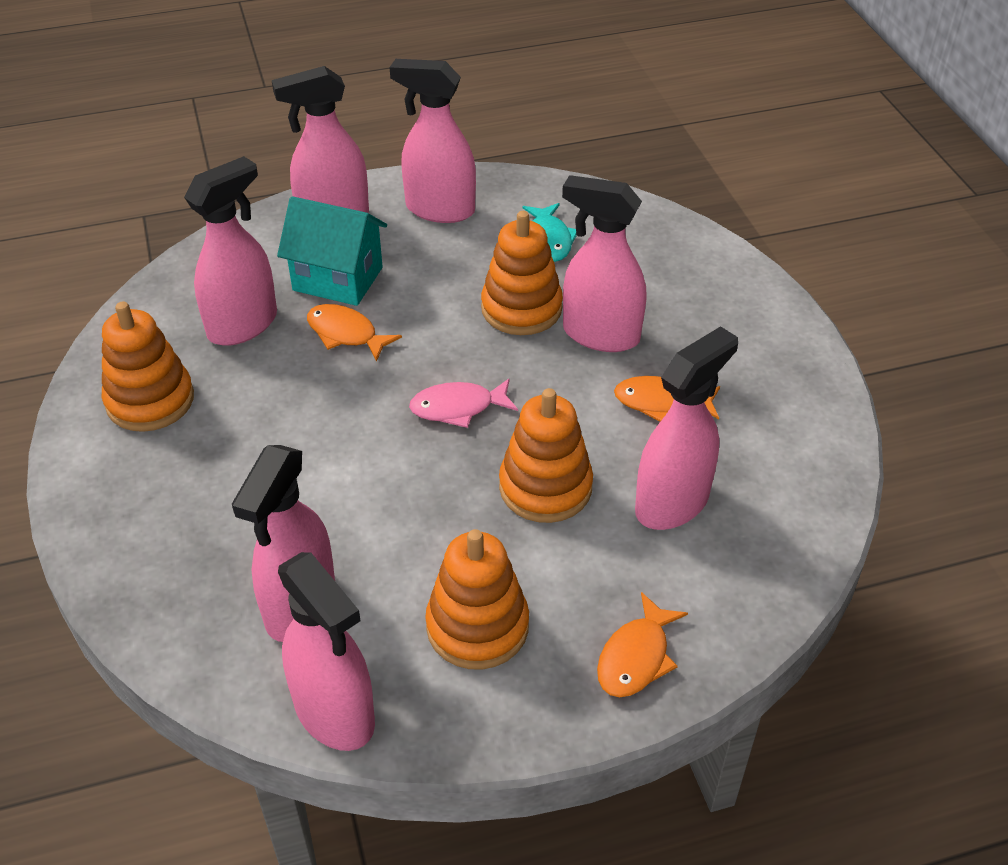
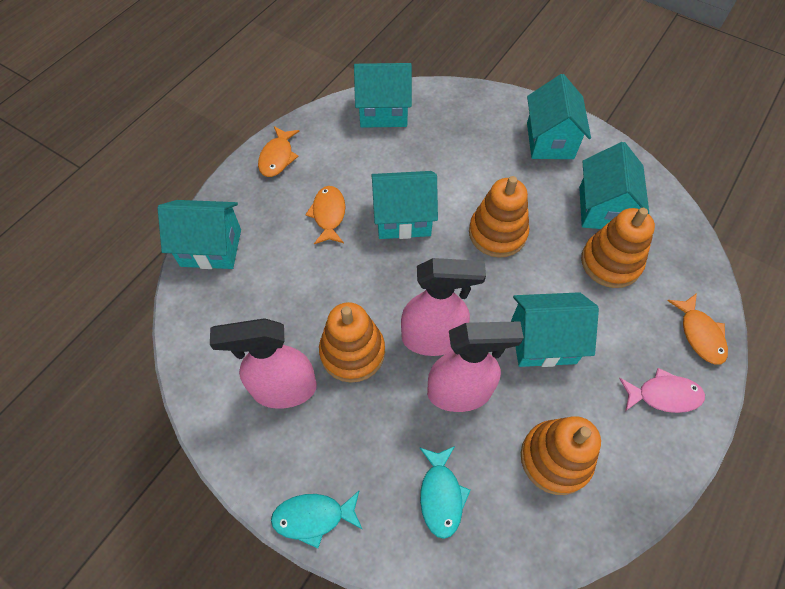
pink spray bottle: [184,156,277,346] [232,445,335,642] [272,66,369,213] [278,552,375,751] [390,59,476,223] [562,175,646,352] [635,326,738,530] = 7 -> [210,318,317,409] [401,258,486,356] [427,321,524,412] = 3
turquoise fish: [522,203,577,262] = 1 -> [271,491,363,548] [419,446,471,539] = 2
turquoise house: [277,196,387,306] = 1 -> [157,200,241,269] [354,63,412,128] [371,171,438,239] [511,292,599,367] [527,74,591,159] [579,142,649,229] = 6

